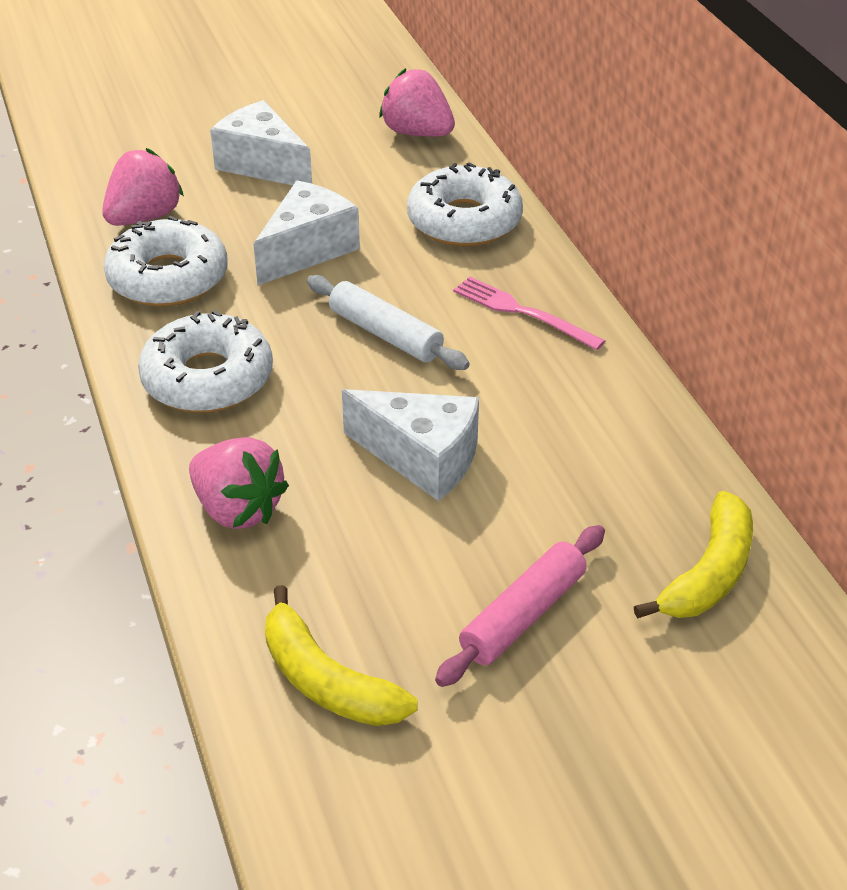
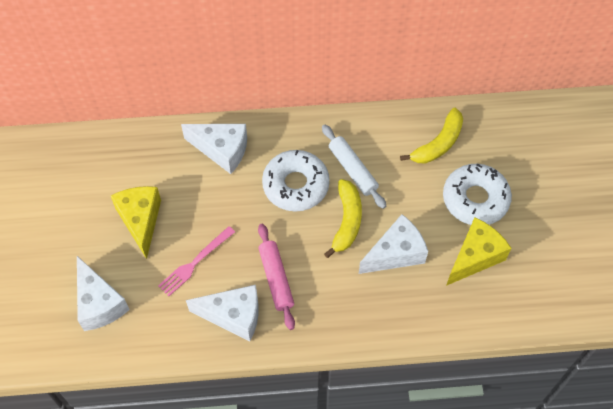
pink strawberry: [102,148,184,226] [189,437,289,529] [379,68,455,136] = 3 -> none = 0
white cheese: [210,100,312,185] [253,180,360,285] [342,389,479,501] = 3 -> [77,256,130,331] [181,124,247,174] [186,285,259,341] [359,214,428,274] = 4
white donut: [104,216,228,307] [138,310,273,413] [407,162,523,246] = 3 -> [262,150,330,211] [443,163,512,225] = 2
yellow cheese: none = 0 -> [111,186,161,259] [446,217,511,286] = 2

